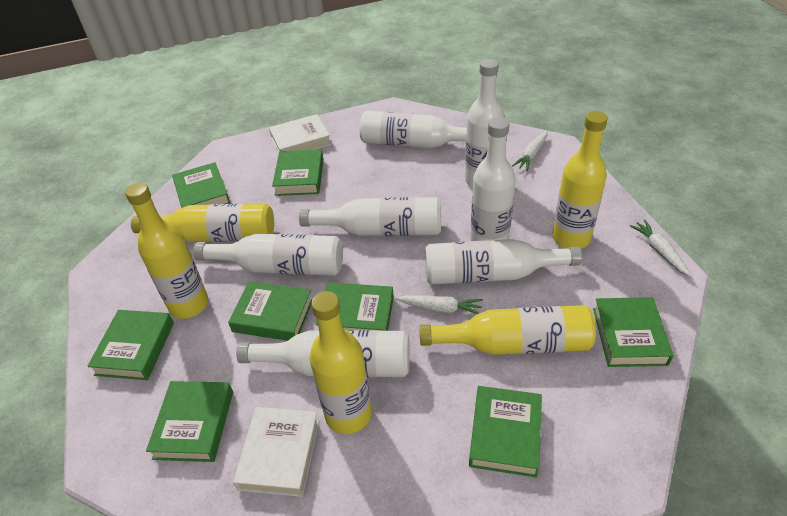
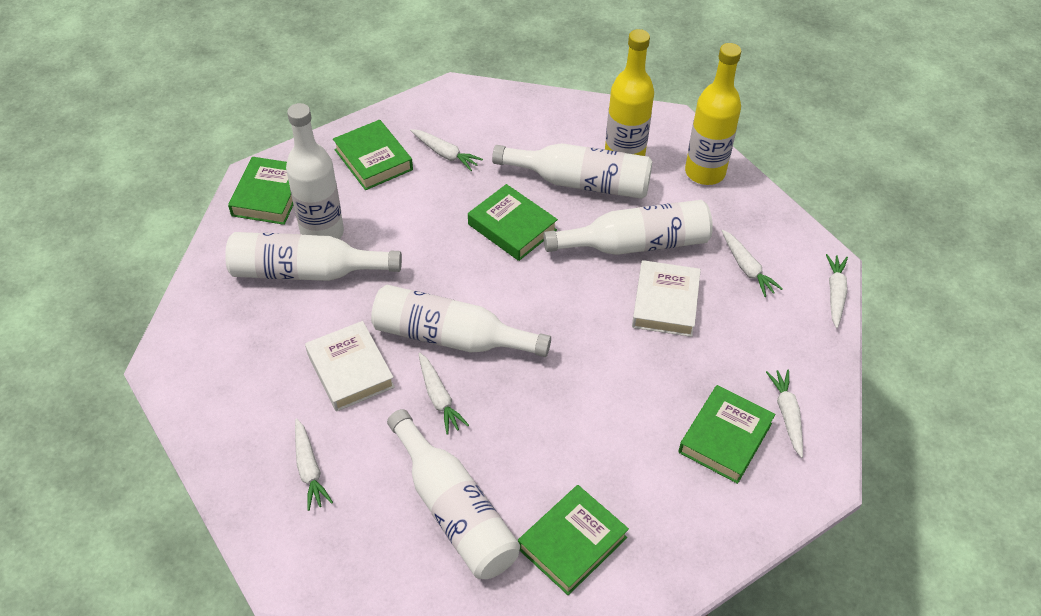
green book: [87,310,174,380] [146,381,233,462] [172,162,230,208] [228,281,312,341] [272,149,323,196] [316,282,394,331] [469,386,542,478] [593,297,673,367] = 8 -> [228,157,293,225] [333,120,413,190] [468,184,558,261] [518,485,629,595] [678,385,775,484] = 5
white bottle: [193,234,343,276] [236,330,410,377] [299,197,441,236] [360,111,467,148] [425,239,582,284] [465,59,505,188] [470,117,516,241] = 7 -> [225,232,402,281] [286,103,344,239] [371,285,551,357] [387,409,520,579] [492,143,652,199] [543,200,713,255] = 6
white carrot: [395,295,483,314] [512,131,548,171] [630,220,692,277] = 3 -> [295,418,333,511] [410,129,483,171] [418,353,469,435] [722,230,783,297] [766,370,803,458] [826,254,848,328] = 6
yellow bottle: [125,182,208,319] [131,203,274,242] [310,291,372,434] [419,305,596,355] [552,111,608,249] = 5 -> [605,29,654,156] [685,43,741,185] = 2

